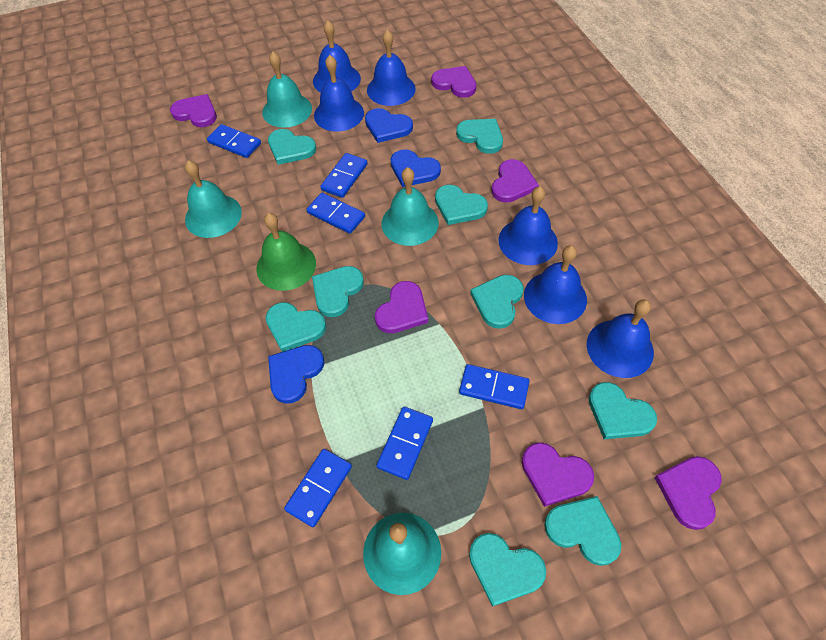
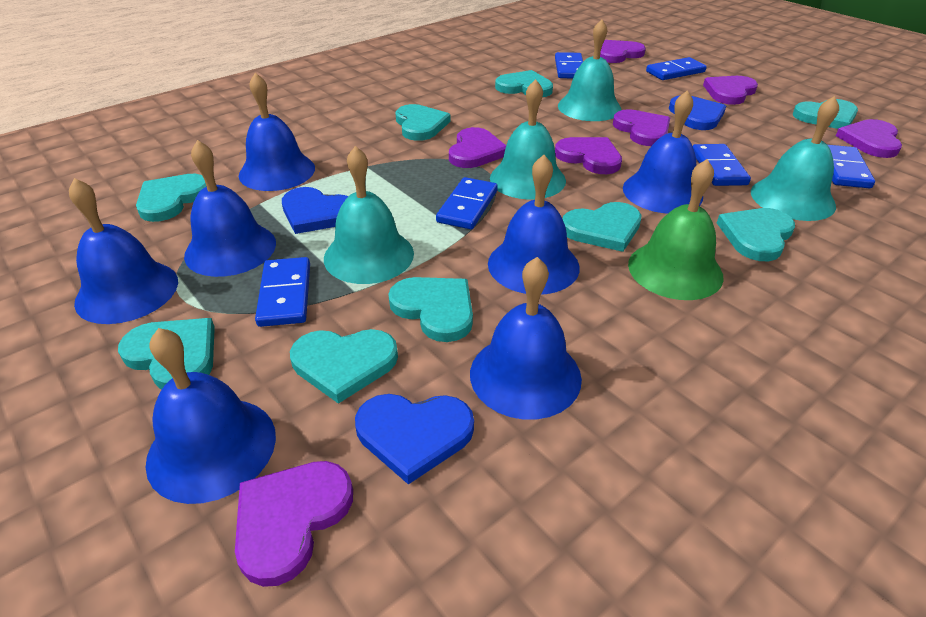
blue bell: [313,20,361,93] [314,55,364,132] [367,30,416,106] [499,186,558,265] [524,245,587,324] [587,299,654,378] = 6 -> [69,178,178,324] [146,328,276,504] [184,140,276,277] [239,73,315,191] [470,257,582,420] [488,155,580,295] [623,90,703,214] = 7
purple heart: [170,94,217,127] [375,281,428,333] [431,66,476,98] [491,159,539,203] [522,443,594,507] [654,456,722,530] = 6 -> [235,461,353,587] [449,127,506,168] [555,137,622,174] [600,40,646,63] [613,109,670,146] [703,76,758,105] [836,119,902,158] = 7

